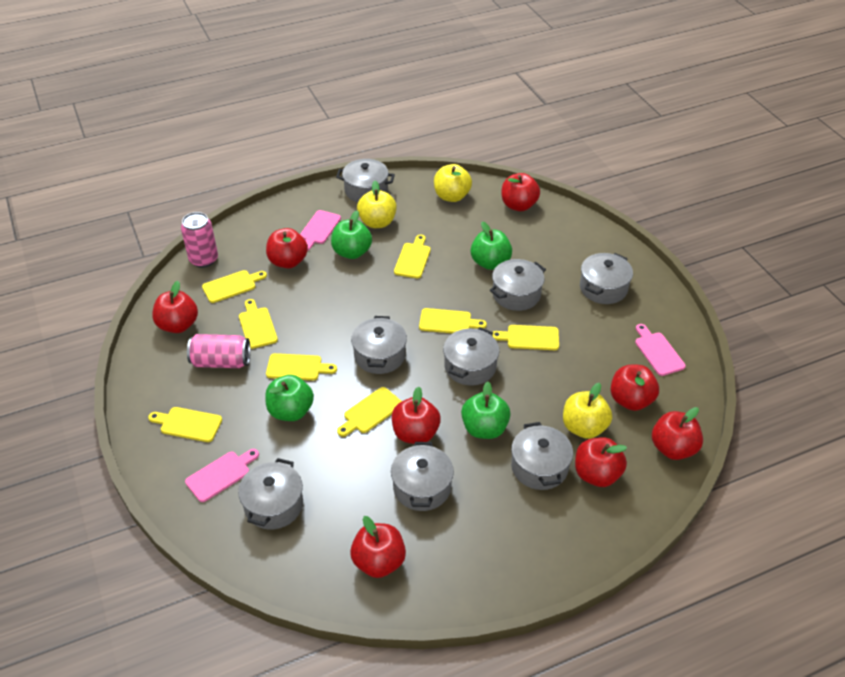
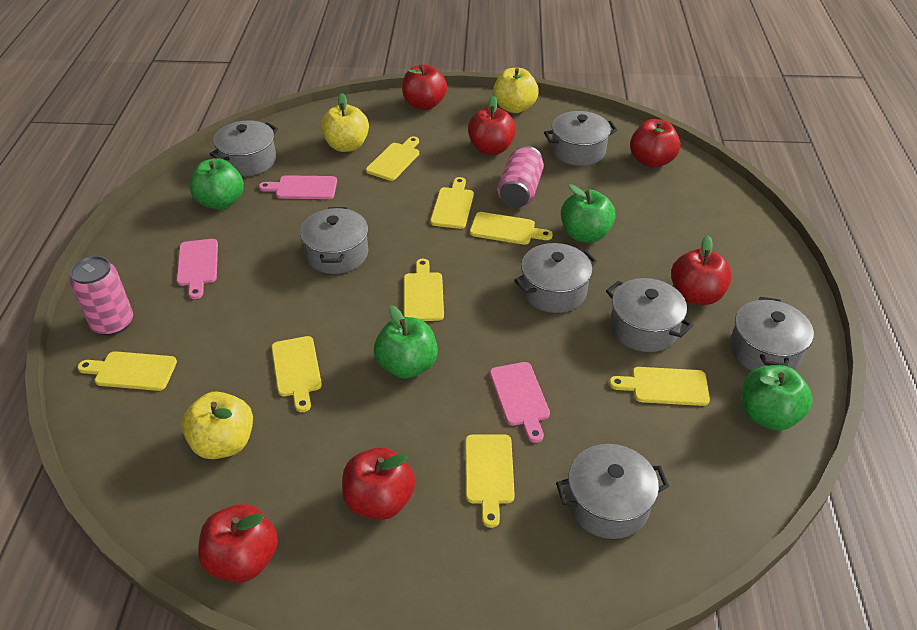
grey pot: [238,458,303,530] [336,159,395,202] [351,316,407,374] [391,442,454,511] [443,327,499,385] [490,259,546,311] [511,422,573,490] [580,253,633,304] = 8 -> [210,120,278,176] [300,207,368,274] [514,243,597,313] [544,111,618,166] [556,444,670,539] [606,278,693,352] [730,297,814,371] = 7
red apple: [152,281,198,333] [266,228,308,268] [350,516,406,578] [392,387,441,444] [502,173,540,211] [575,437,627,487] [611,365,659,411] [652,407,703,460] = 8 -> [198,504,278,582] [342,447,415,520] [402,65,447,110] [468,96,516,155] [630,119,681,168] [671,235,732,305] = 6

